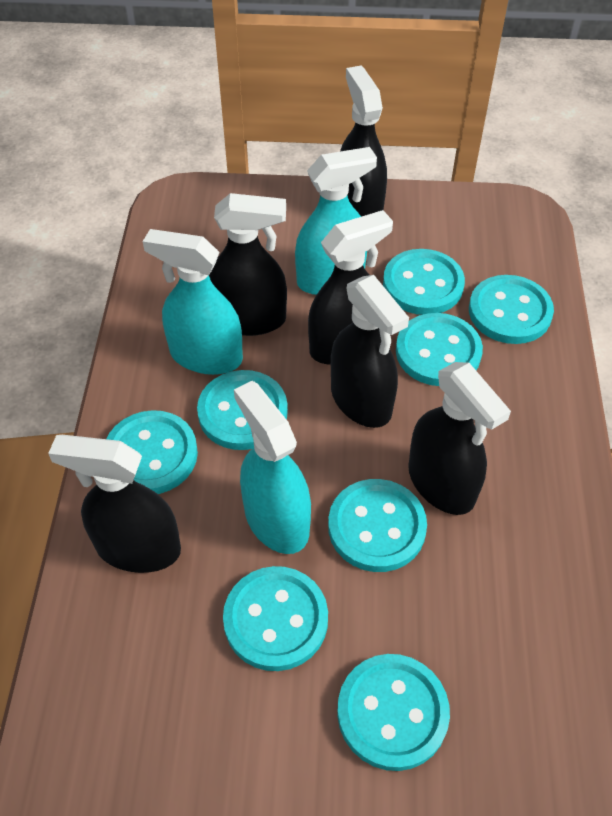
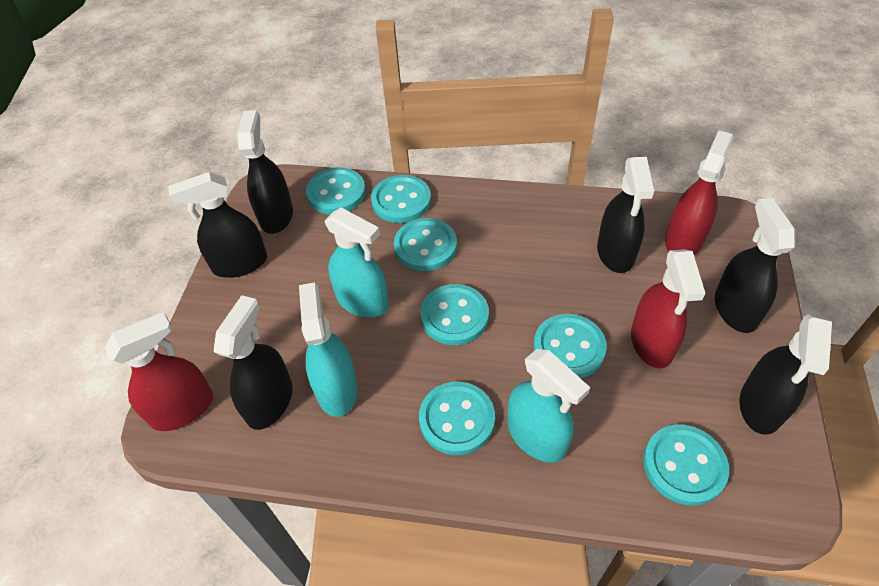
red spray bottle: none = 0 -> [105,312,213,431] [631,249,706,369] [665,130,734,255] = 3
turquoise button: [106,410,198,494] [197,370,288,450] [223,566,328,671] [328,479,427,572] [337,654,450,771] [383,249,465,315] [396,313,483,386] [469,275,554,344] = 8 -> [306,167,366,214] [371,175,431,223] [394,218,457,271] [419,382,495,455] [420,284,489,345] [534,314,607,378] [643,425,729,505] = 7

